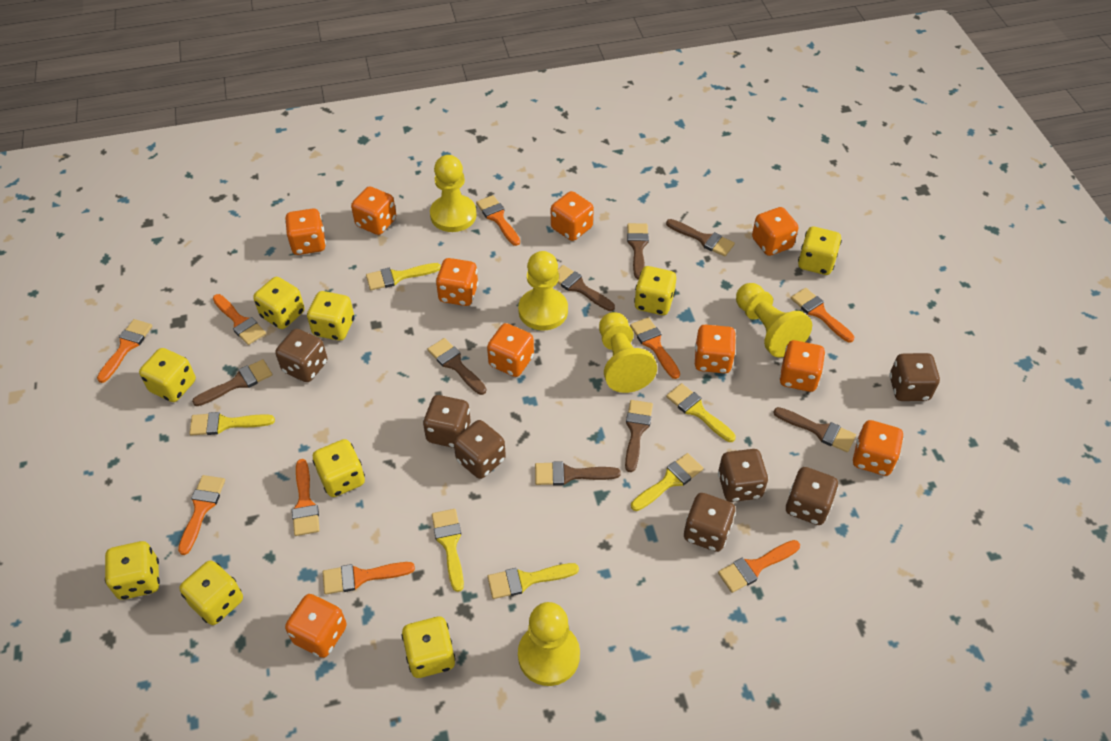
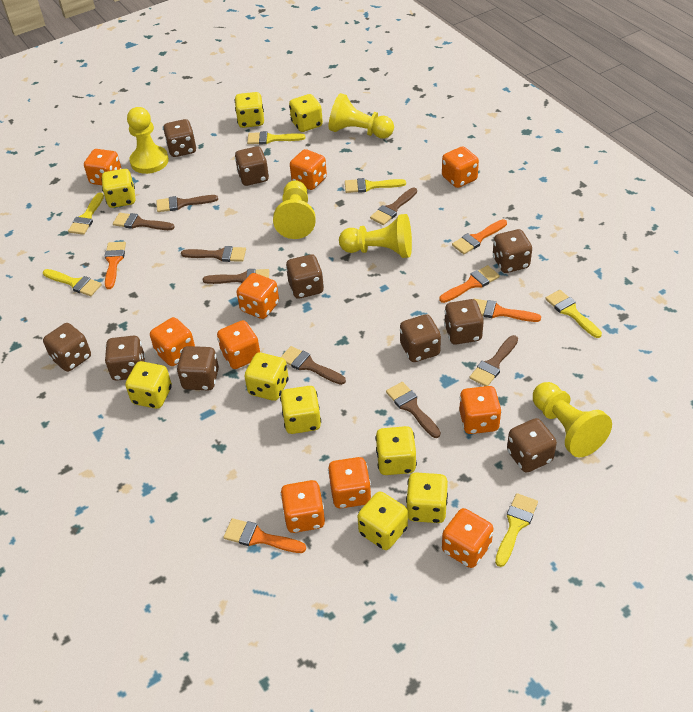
brown dice: [275,329,327,382] [423,395,470,448] [454,420,506,479] [684,493,736,552] [718,449,768,502] [786,467,838,525] [889,353,940,401] = 7 -> [43,323,91,372] [105,336,145,381] [163,119,197,157] [177,346,219,390] [235,146,269,186] [286,254,324,299] [400,314,441,362] [444,299,484,345] [493,229,532,273] [507,418,557,473] = 10
orange brush: [97,319,153,383] [178,475,225,555] [213,294,266,345] [292,459,320,536] [323,562,415,594] [476,195,520,246] [630,317,680,379] [718,540,800,593] [791,288,854,342] = 9 -> [105,242,126,289] [223,518,306,553] [439,265,500,303] [452,219,507,254] [474,299,541,322] = 5

